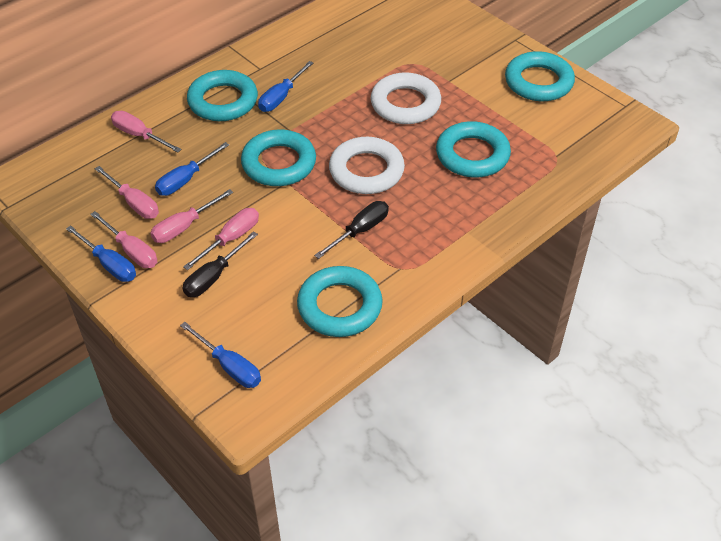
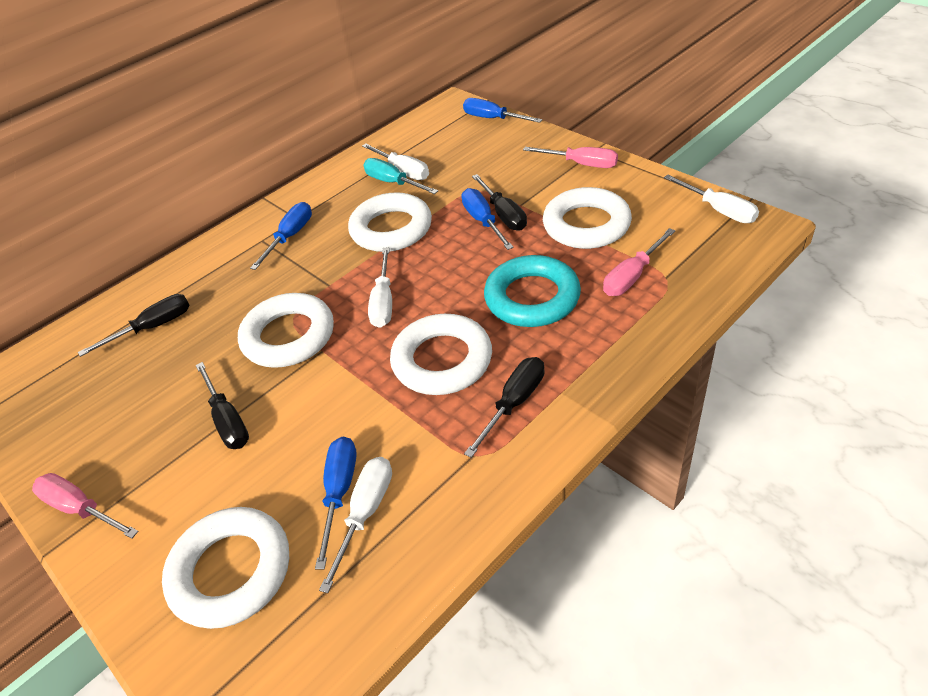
black screwdriver: [183,231,258,297] [314,201,389,259] = 2 -> [78,294,190,357] [196,362,249,449] [464,357,545,458] [472,174,527,231] = 4
pink screwdriver: [90,211,157,268] [95,166,159,219] [111,111,182,153] [150,189,233,243] [183,208,259,270] = 5 -> [32,473,139,539] [523,147,618,168] [603,228,675,296] = 3
turquoise ring: [187,70,258,121] [241,129,316,186] [297,266,383,337] [436,121,511,177] [505,51,575,101] = 5 -> [484,255,581,327] = 1
turquoise screwdriver: none = 0 -> [363,158,438,194] = 1
white ring: [329,137,405,194] [371,72,441,124] = 2 -> [162,507,289,629] [238,293,334,368] [348,192,432,252] [390,314,492,395] [543,187,632,249] = 5
white screwdriver: none = 0 -> [319,457,392,593] [362,143,429,180] [368,247,392,328] [664,175,759,223] = 4

